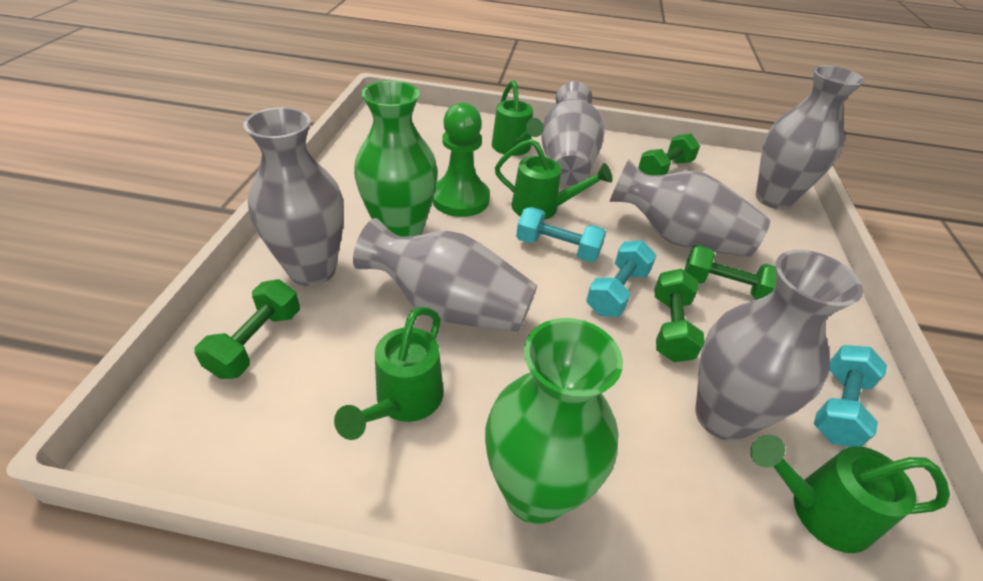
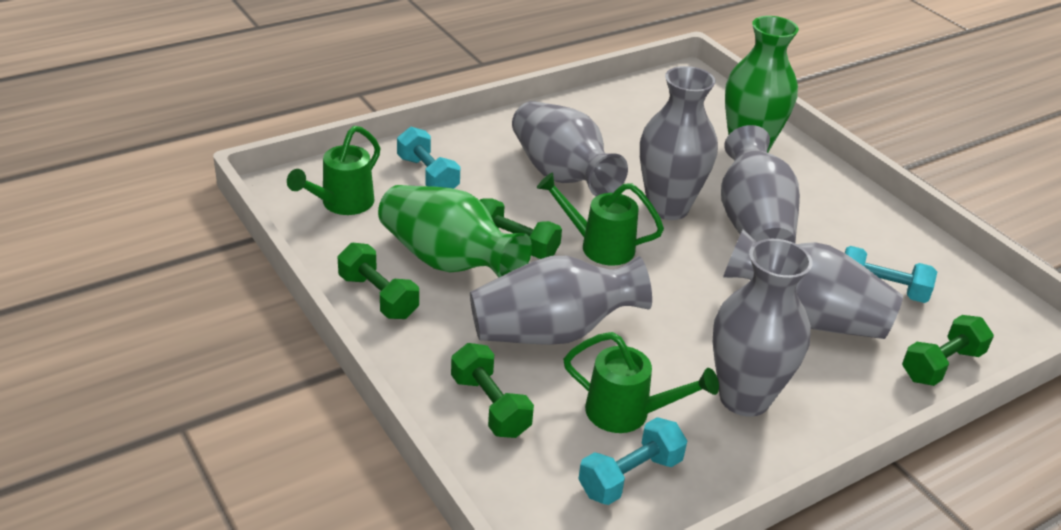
green pawn: [432,102,490,217] = 1 -> none = 0
green watering can: [334,307,444,440] [492,80,544,156] [495,139,613,220] [750,435,950,553] = 4 -> [287,126,381,215] [537,172,664,266] [563,332,719,433] = 3

